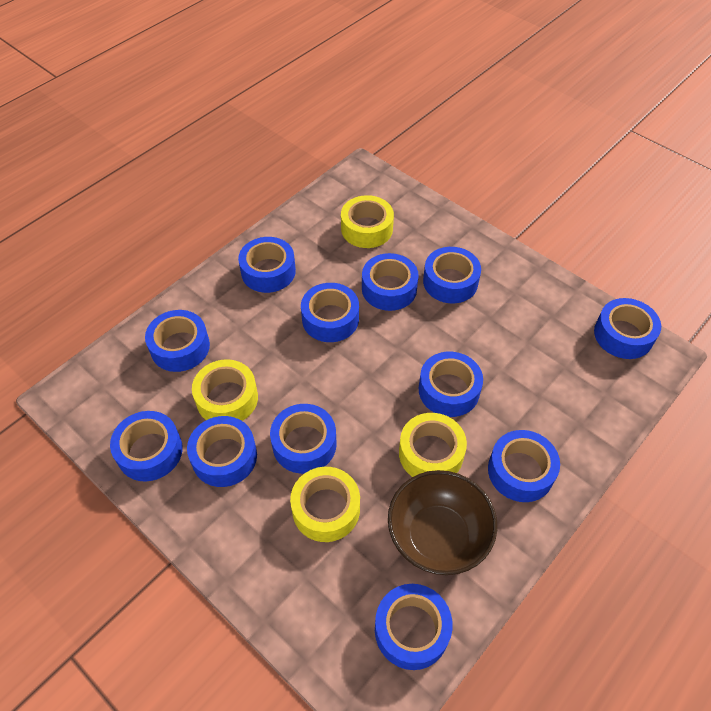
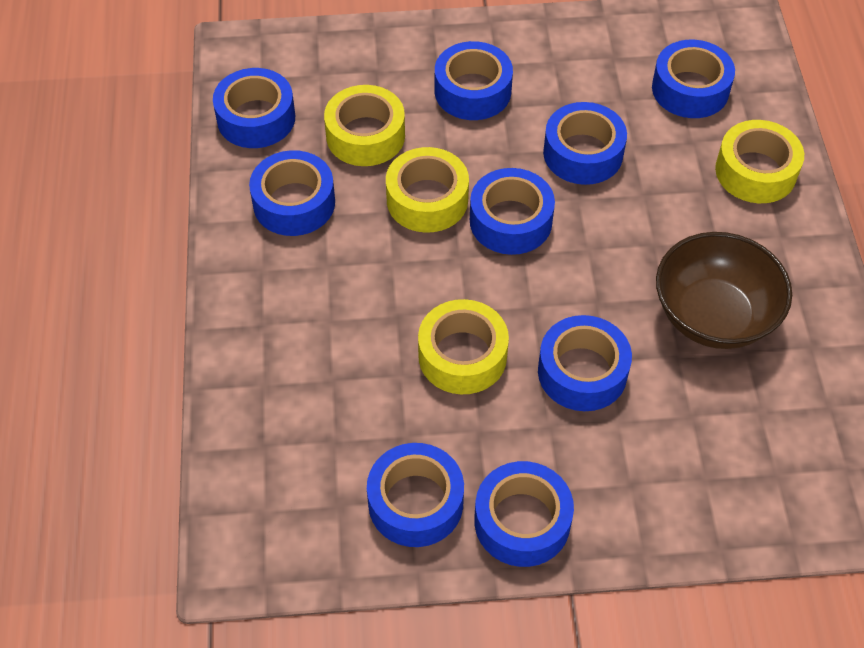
blue tape: [110,411,183,482] [145,310,210,372] [187,416,257,487] [238,237,296,293] [270,404,337,474] [301,283,359,342] [362,253,419,311] [375,584,453,670] [419,352,483,417] [423,247,481,303] [488,430,560,502] [594,298,661,359] = 12 -> [213,68,295,148] [249,150,335,236] [367,443,464,547] [435,41,513,120] [470,168,555,255] [474,461,574,567] [538,315,632,411] [543,102,627,185] [652,40,735,118] = 9

